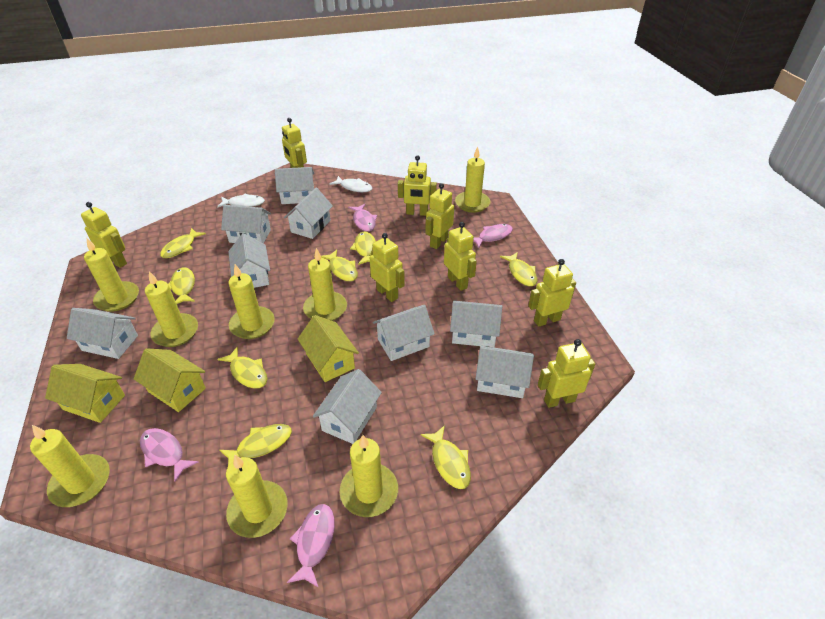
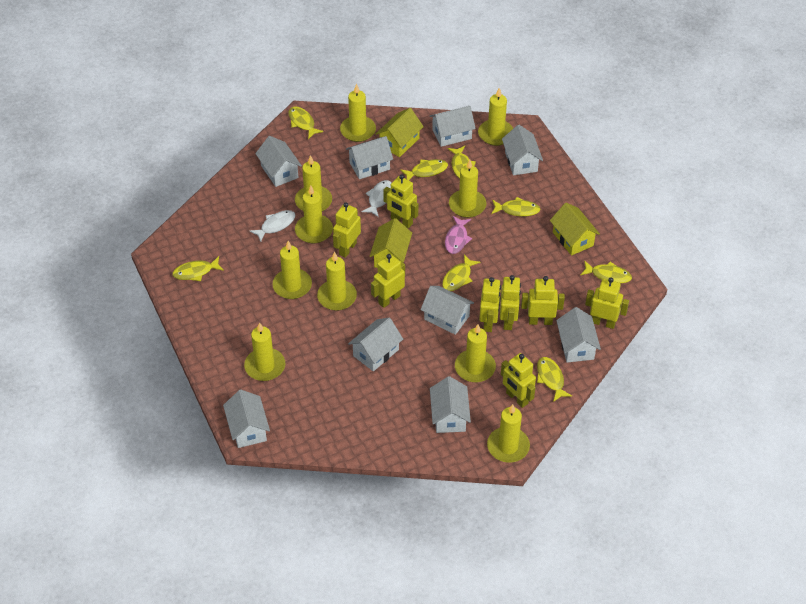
pink fish: [140,428,198,482] [287,504,335,588] [348,204,377,232] [473,224,513,248] = 4 -> [445,216,472,254] = 1
yellow candle: [30,425,110,507] [84,238,139,312] [145,271,198,347] [226,455,288,538] [228,264,275,339] [303,248,347,321] [340,435,398,517] [455,147,490,213] = 8 -> [244,322,285,381] [272,241,312,299] [295,155,332,211] [295,185,333,243] [317,252,357,311] [340,84,376,142] [449,160,486,218] [455,324,496,382] [478,88,513,146] [487,404,530,463] = 10

